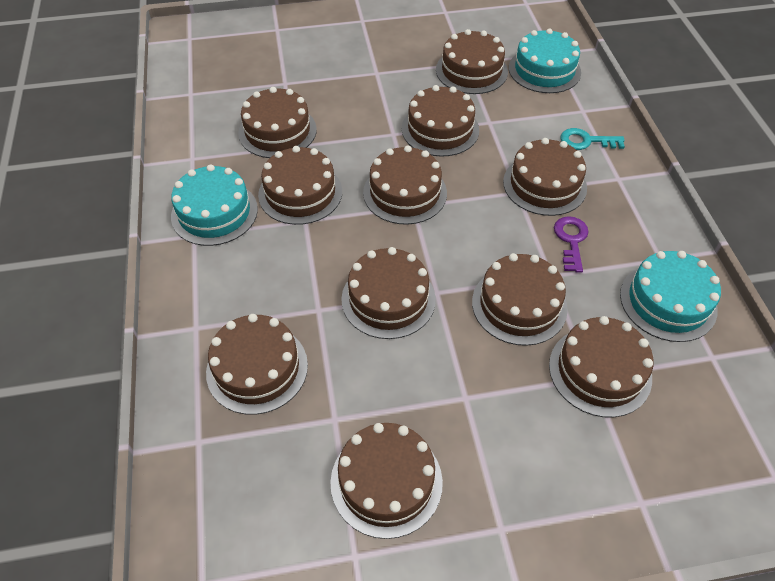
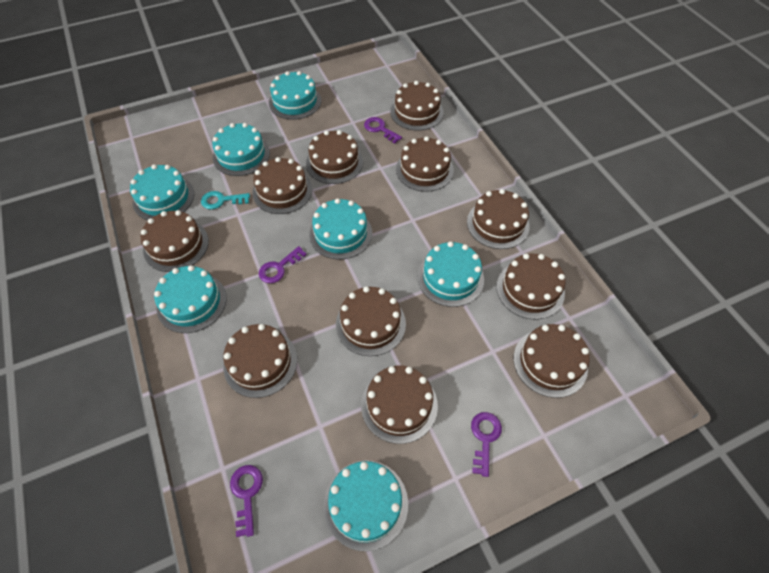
purple key: [554,216,588,273] = 1 -> [230,465,263,537] [259,246,307,283] [364,117,402,143] [471,412,502,477] = 4
turquoise cake: [171,164,258,246] [509,28,581,93] [620,251,721,342] = 3 -> [130,164,194,220] [154,265,227,333] [212,123,270,176] [269,71,321,120] [309,198,372,259] [324,460,408,551] [418,241,484,307] = 7

